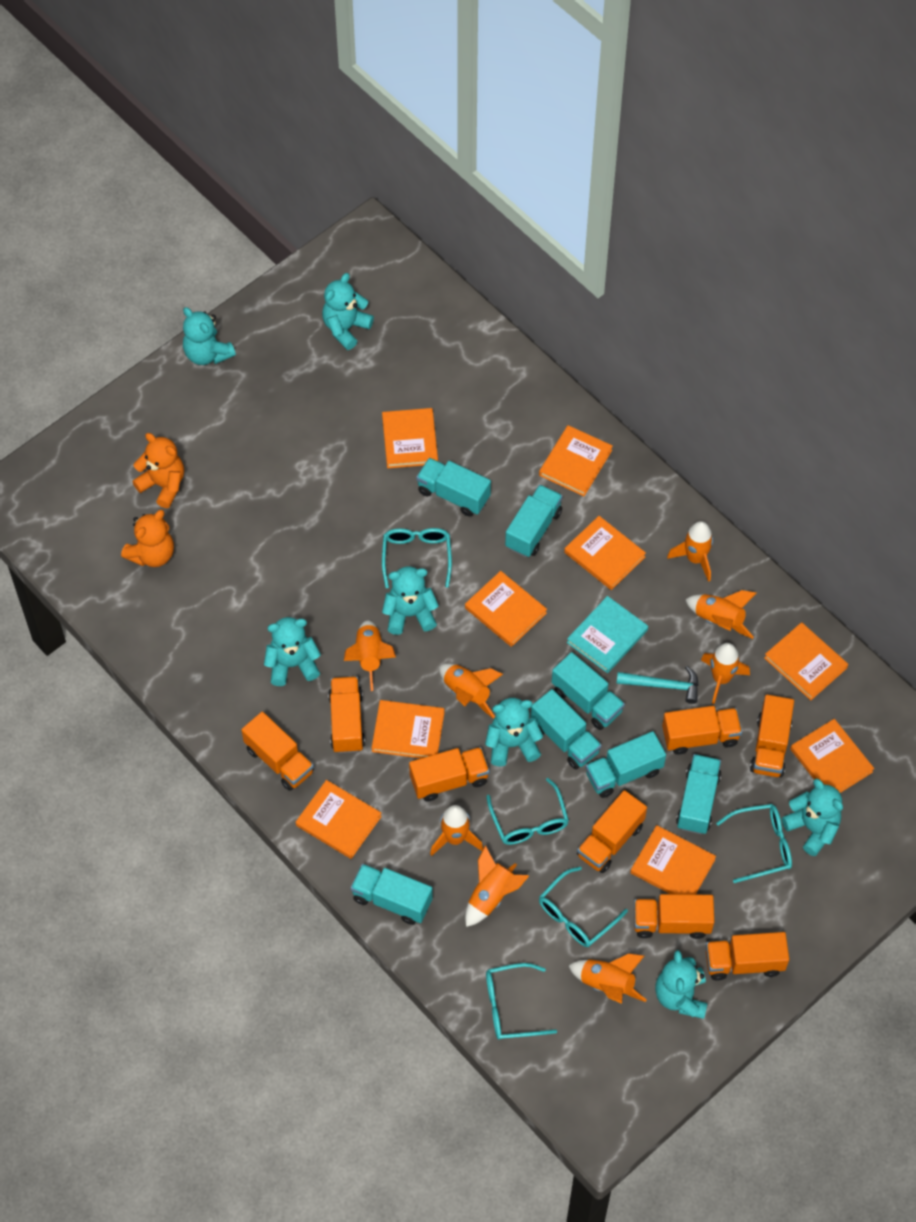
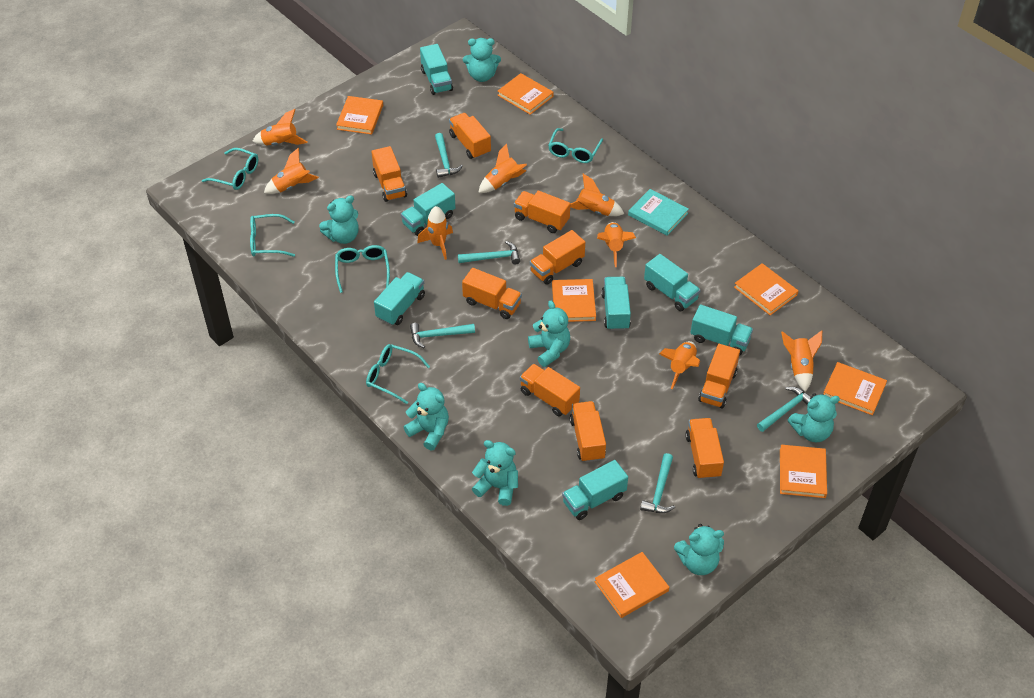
orange book: [296,780,382,859] [372,700,445,758] [382,408,438,468] [465,571,547,647] [539,425,613,496] [564,516,646,590] [630,825,716,895] [764,622,848,700] [790,719,874,793] = 9 -> [336,96,383,135] [498,73,554,115] [552,279,596,322] [595,552,669,618] [734,263,798,315] [780,445,827,498] [824,362,887,415] = 7
orange teddy bear: [121,510,174,567] [132,433,184,508] = 2 -> none = 0
orange truck: [241,712,314,791] [328,677,365,753] [409,747,489,801] [577,790,647,873] [634,894,714,939] [662,706,742,755] [706,932,789,981] [750,695,794,777] = 8 -> [371,146,407,202] [449,113,491,159] [462,268,522,319] [514,191,570,233] [520,364,580,417] [530,230,585,285] [570,401,606,462] [685,418,724,480] [698,344,740,408] = 9
turquoise hammer: [616,666,699,704] = 1 -> [410,323,475,348] [435,133,463,178] [458,241,520,265] [640,453,675,513] [757,387,811,432] = 5

